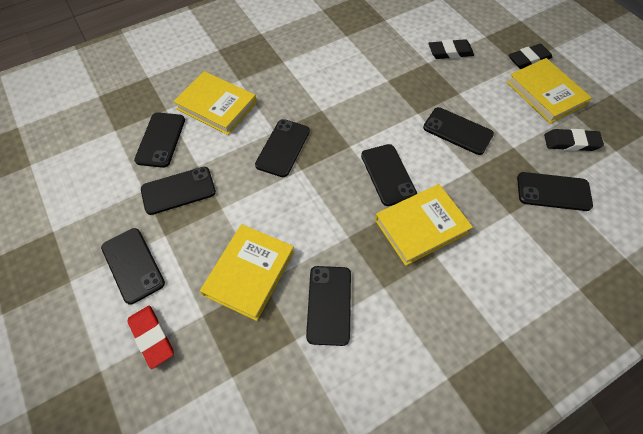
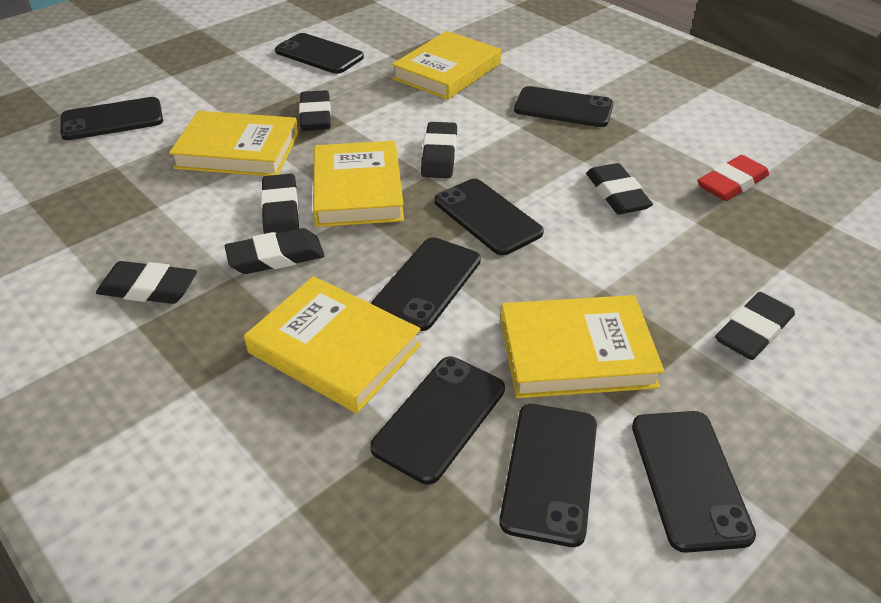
black eraser: [429,39,474,59] [509,44,552,69] [544,129,604,151] = 3 -> [96,261,197,304] [225,228,325,274] [261,174,299,234] [299,90,331,131] [421,122,457,178] [586,163,653,214] [715,292,795,360] = 7
yellow book: [173,71,257,135] [200,224,294,321] [375,184,473,266] [507,58,592,124] = 4 -> [169,111,299,176] [244,276,421,413] [313,141,404,227] [392,31,501,100] [500,295,665,398] = 5

